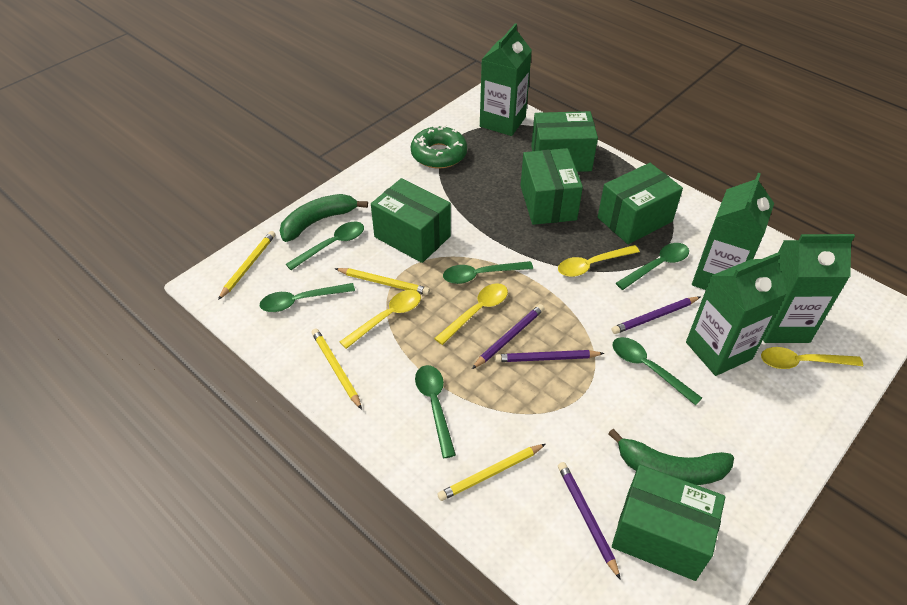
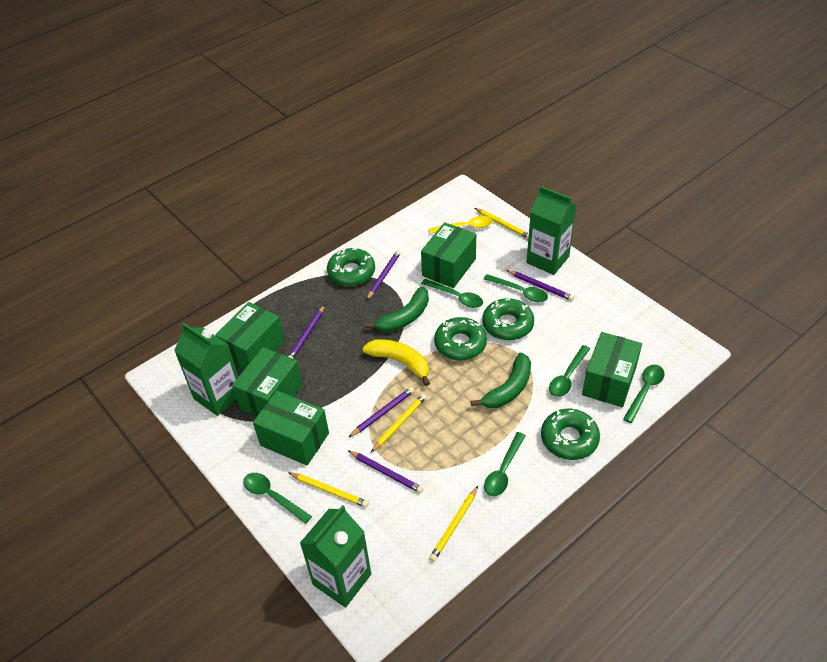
green carton: [480,23,532,136] [686,252,787,376] [692,173,774,290] [763,234,855,343] = 4 -> [174,323,238,416] [300,505,371,608] [526,186,576,275] = 3
green donut: [411,125,467,169] = 1 -> [327,248,375,286] [434,317,487,361] [482,298,534,340] [541,409,600,460] = 4
purple pencil: [472,304,545,369] [494,350,605,362] [558,462,621,580] [612,297,700,334] = 4 -> [288,305,325,359] [348,451,424,493] [349,387,414,437] [367,250,401,300] [506,270,574,301] = 5
yellow banana: none = 0 -> [362,339,430,386] = 1
yellow spoon: [340,290,421,349] [434,283,508,345] [558,245,640,277] [761,347,863,369] = 4 -> [429,216,492,234] = 1

